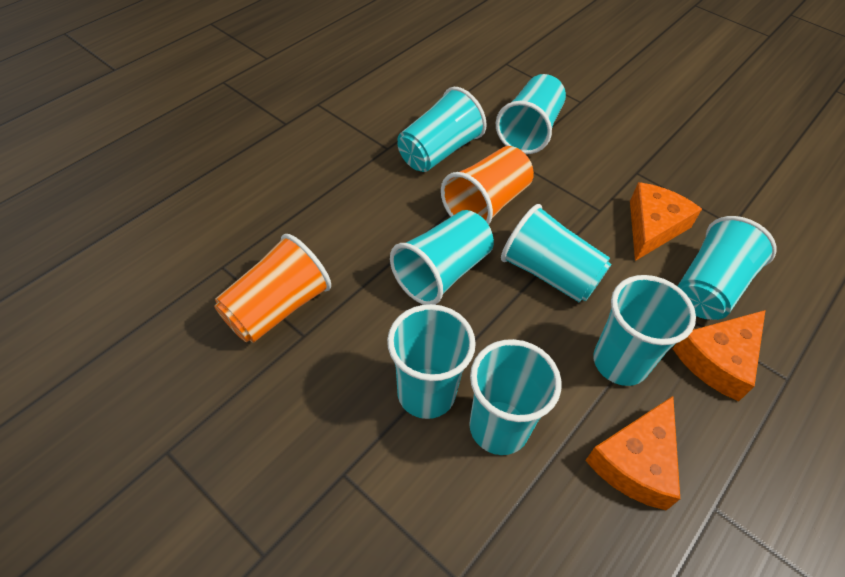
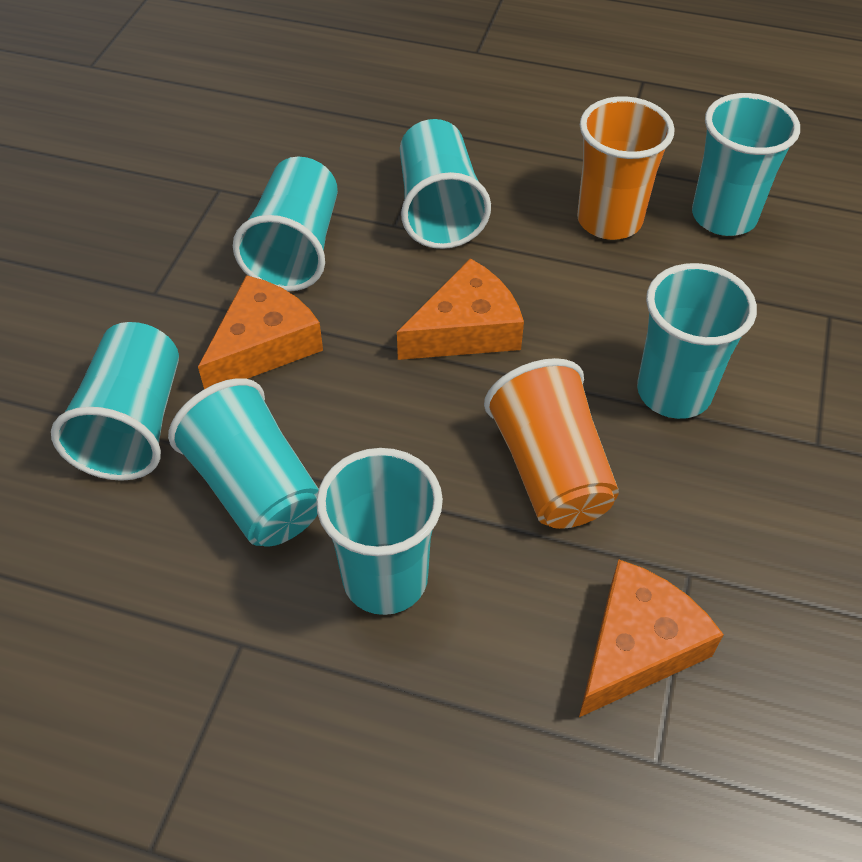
turquoise cup: [387,304,476,419] [390,210,494,305] [397,87,487,172] [469,339,562,455] [496,74,566,154] [501,204,611,302] [593,275,696,386] [677,216,776,320] = 8 -> [51,322,179,481] [168,378,319,547] [233,157,338,291] [316,448,443,615] [400,119,491,249] [637,263,757,419] [692,93,800,236] = 7

